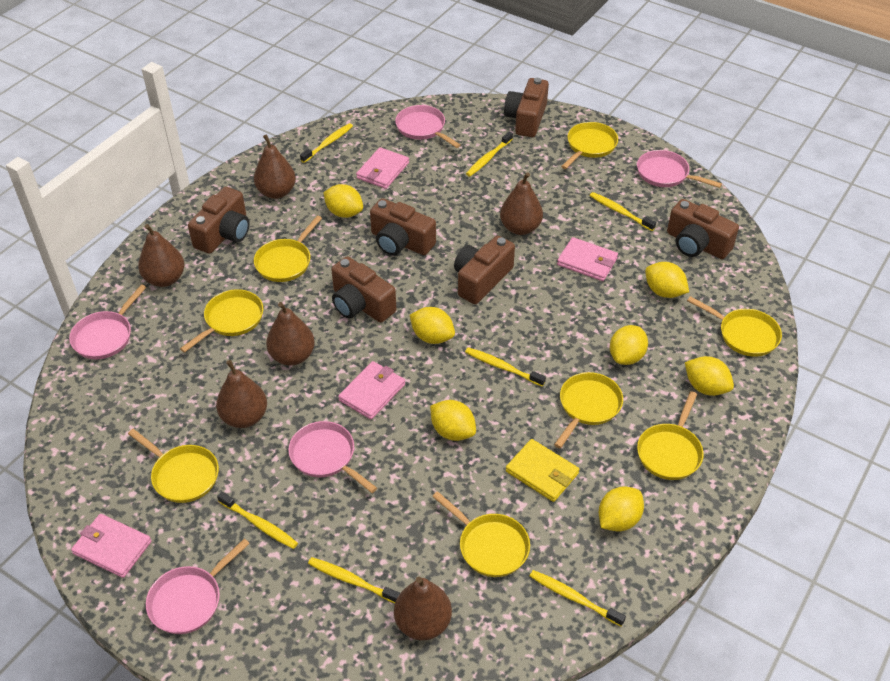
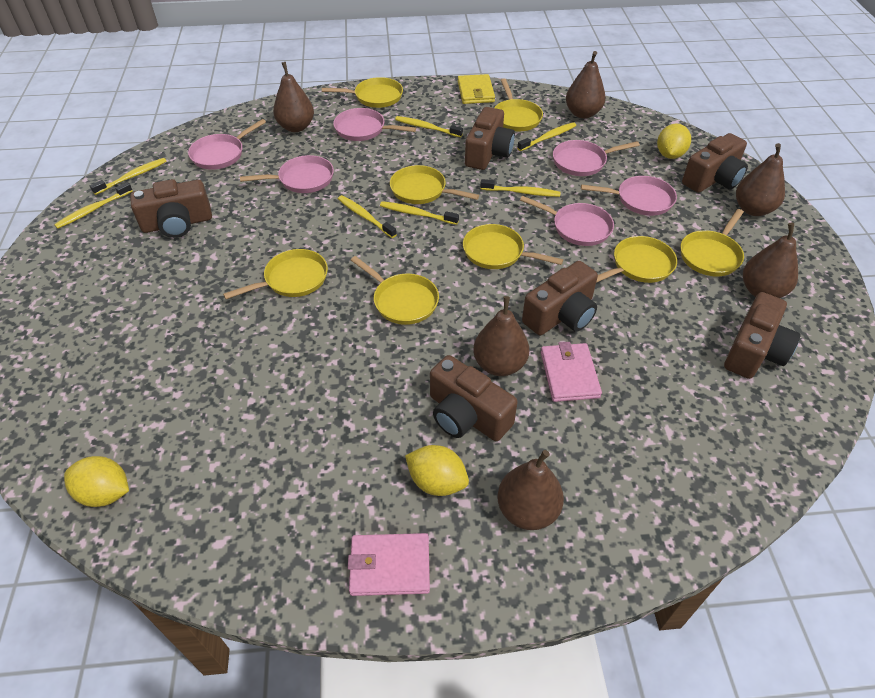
pink pan: [69,285,146,359] [146,538,250,634] [288,421,377,493] [395,105,461,148] [637,150,722,188] = 5 -> [188,119,266,170] [240,155,334,193] [333,108,416,141] [520,196,614,246] [553,140,640,176] [581,176,677,216] = 6
pink wallet: [71,514,151,578] [338,361,405,420] [356,147,409,189] [557,237,618,281] = 4 -> [348,533,430,596] [541,342,602,402] = 2
yellow lemon: [323,184,363,218] [410,307,455,344] [430,400,476,441] [599,487,644,532] [610,325,648,365] [645,262,689,298] [685,356,734,396] = 7 -> [64,456,129,507] [405,445,469,496] [657,124,691,159] = 3

